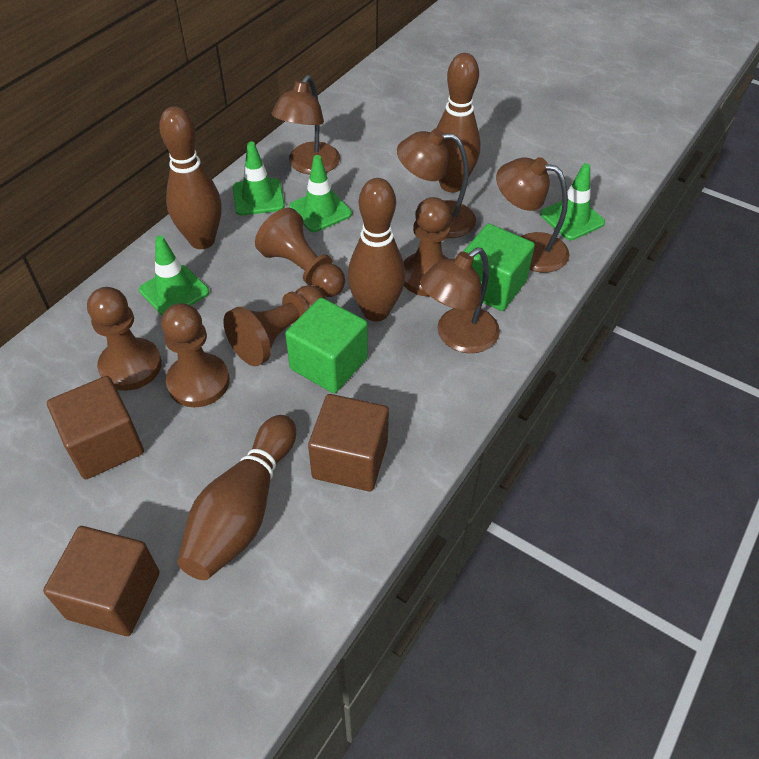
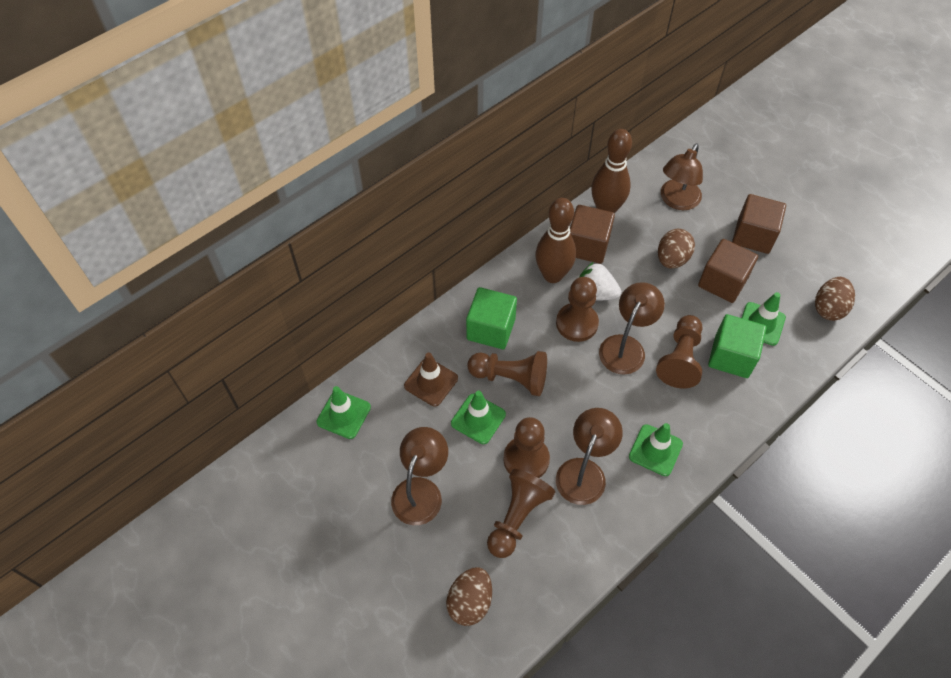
brown bowling pin: [159,106,222,249] [178,415,296,580] [348,178,405,321] [436,53,480,192] = 4 -> [535,198,576,283] [591,129,632,214] = 2
brown egg: none = 0 -> [446,567,492,626] [658,229,695,269] [815,277,855,321] = 3
brown traffic cone: none = 0 -> [404,353,458,407] = 1
white strawberry: none = 0 -> [579,262,621,301] = 1

